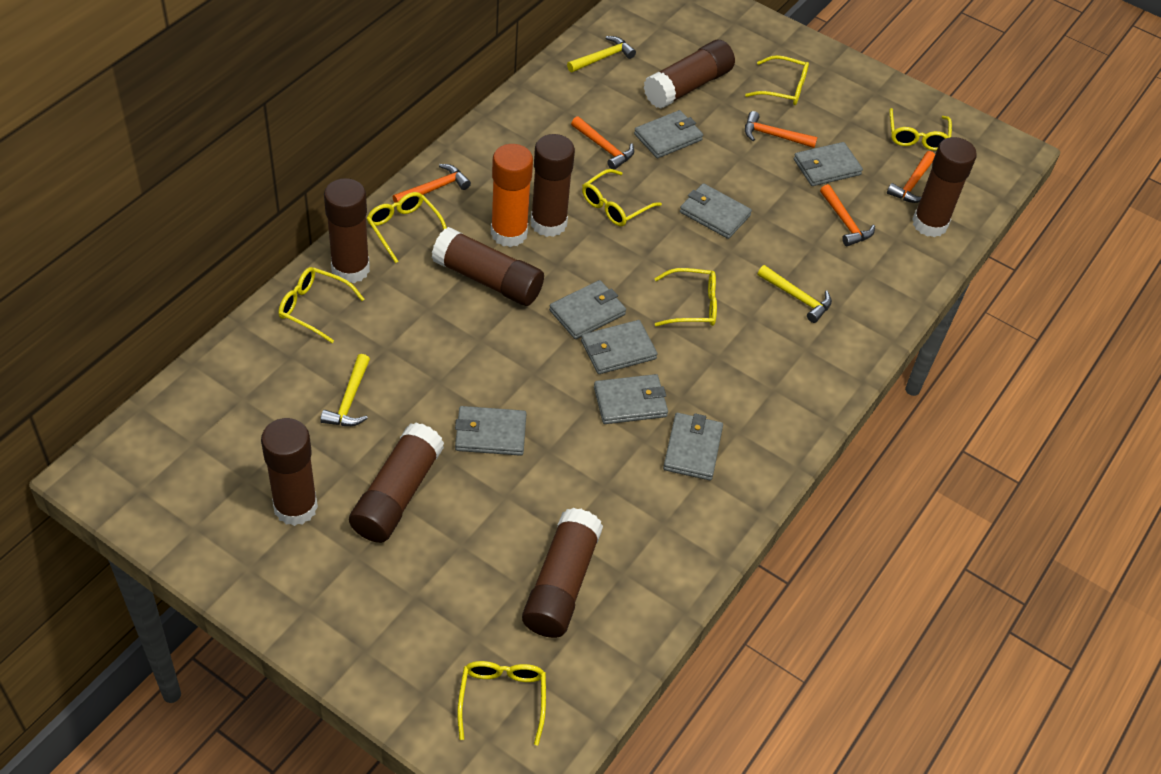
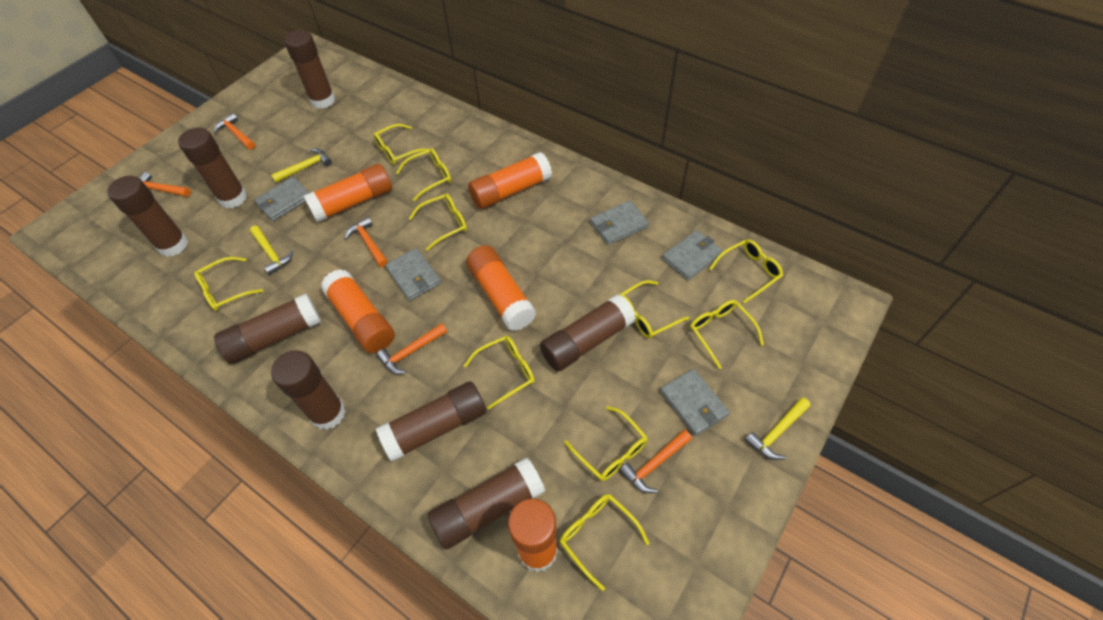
grey wallet: [455,406,527,456] [549,280,626,339] [581,320,658,374] [594,374,668,424] [634,110,703,158] [663,413,723,480] [680,183,752,239] [794,142,863,186] = 8 -> [254,177,310,221] [385,248,441,301] [590,201,649,245] [660,369,730,436] [662,230,723,280] = 5
orange glue stick: [491,144,533,247] = 1 -> [303,164,392,223] [321,269,395,353] [466,245,536,331] [468,152,552,209] [508,498,558,572] = 5
yellow glasses: [278,267,364,343] [366,192,447,263] [457,661,546,745] [582,169,662,226] [654,268,717,326] [745,55,809,105] [889,108,952,151] = 7 -> [194,257,263,311] [373,124,429,165] [396,148,451,201] [409,194,467,251] [464,336,535,410] [560,494,649,591] [564,406,648,481] [619,280,689,338] [690,300,764,369] [709,239,783,304] = 10

